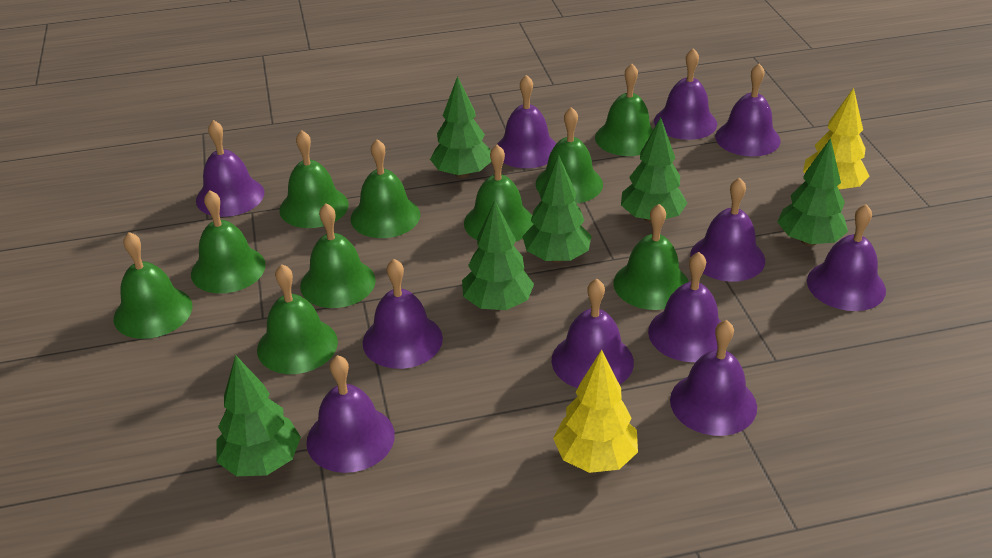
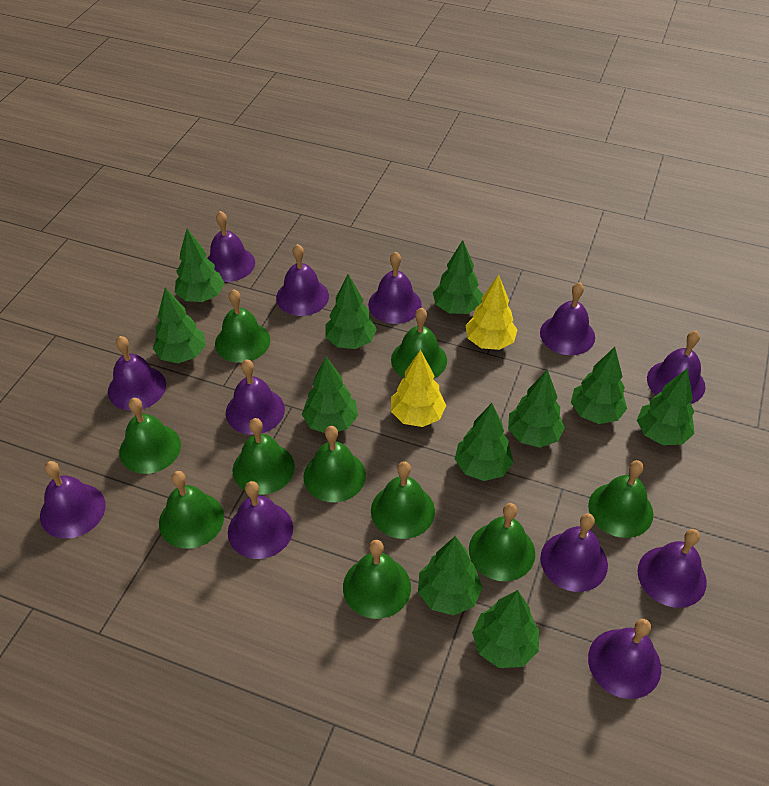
green tree: [216,355,301,476] [430,76,491,178] [462,200,534,310] [522,155,592,263] [621,117,687,223] [778,138,848,246] = 6 -> [153,287,206,363] [175,229,225,302] [302,357,358,433] [325,274,377,349] [418,536,483,615] [433,240,483,314] [455,403,513,481] [472,590,539,668] [508,369,565,448] [571,347,627,424] [637,368,694,445] = 11
purple bell: [196,120,264,217] [306,355,395,473] [363,259,443,369] [496,75,557,168] [552,279,634,388] [648,252,722,362] [654,48,717,140] [670,320,757,436] [690,178,765,282] [715,64,781,157] [807,204,886,311] = 11 -> [40,461,105,539] [108,336,166,411] [207,211,255,282] [226,360,285,435] [228,481,293,559] [276,244,329,316] [368,252,422,324] [540,282,595,355] [540,513,608,592] [588,619,661,699] [638,529,707,608] [647,331,705,404] = 12

